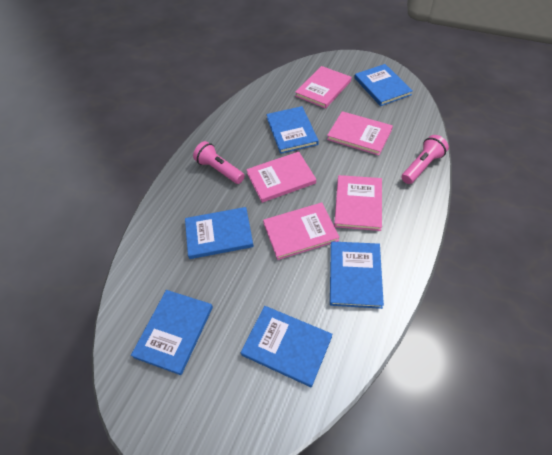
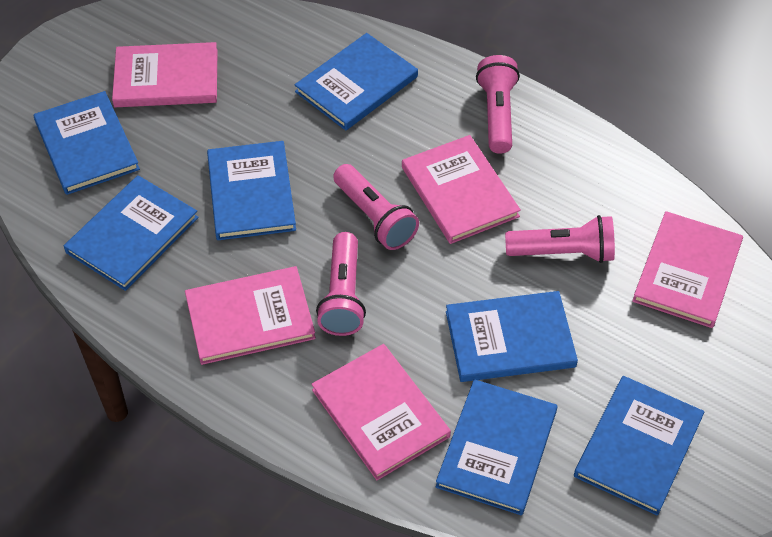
blue book: [131,290,213,375] [185,207,254,259] [241,306,332,387] [266,106,319,154] [330,241,384,309] [355,64,413,106] = 6 -> [33,91,140,195] [64,175,198,291] [207,141,296,240] [295,33,418,130] [436,379,557,515] [446,291,578,382] [574,376,704,516] = 7
pink flashlight: [193,141,245,184] [401,135,449,184] = 2 -> [316,232,366,336] [333,164,419,250] [476,55,520,154] [505,215,615,263] = 4

